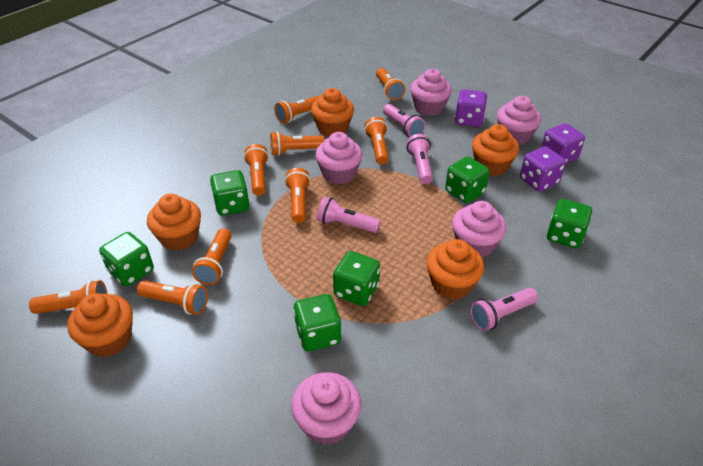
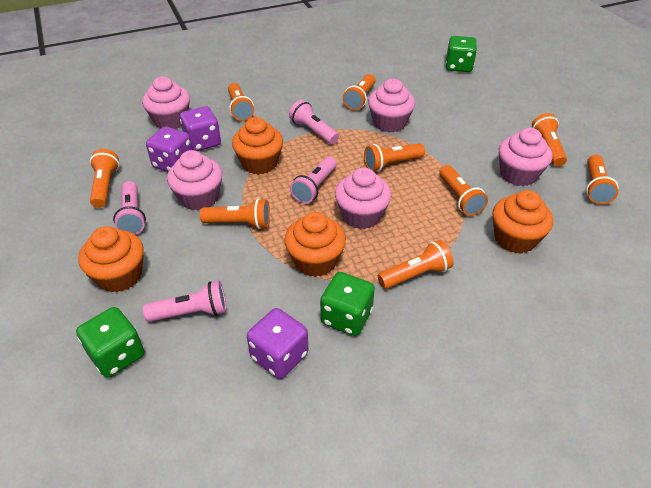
green dice: [99,232,154,287] [210,170,250,216] [294,294,341,352] [333,251,380,306] [445,156,490,203] [547,199,592,248] = 6 -> [76,307,144,378] [320,272,375,336] [446,36,477,72] = 3
orange cupcake: [67,293,133,357] [147,194,201,251] [311,88,354,137] [427,239,484,299] [472,124,519,176] = 5 -> [78,226,144,293] [232,117,283,175] [284,212,346,277] [492,190,553,254] = 4

